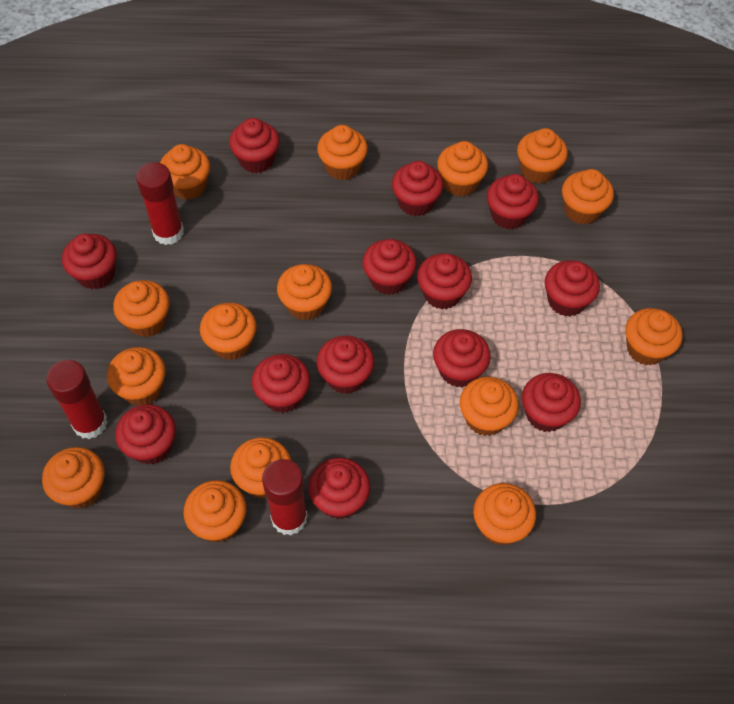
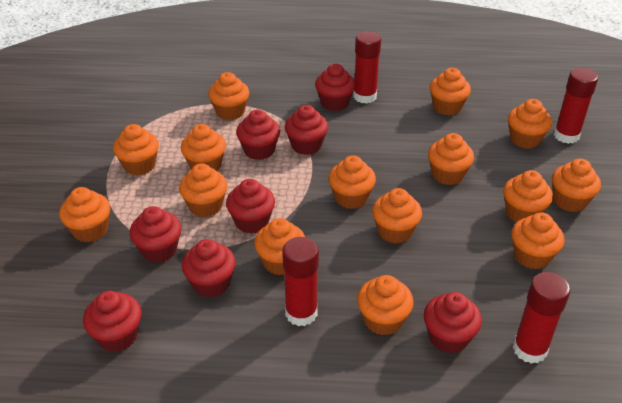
red cupcake: [62,233,117,289] [115,404,176,465] [229,118,280,173] [252,354,310,413] [308,458,370,519] [317,336,374,394] [362,239,417,295] [392,161,443,216] [417,253,472,309] [433,329,491,387] [487,174,539,230] [522,373,581,432] [545,260,600,316] = 13 -> [83,291,142,352] [130,206,181,263] [182,239,236,298] [226,179,275,234] [236,110,280,160] [285,105,328,155] [315,64,356,111] [424,292,482,353] = 8
red glue stick: [46,360,108,439] [136,162,184,245] [262,459,307,535] = 3 -> [282,237,319,326] [353,31,381,104] [513,272,570,364] [554,68,598,144] = 4

